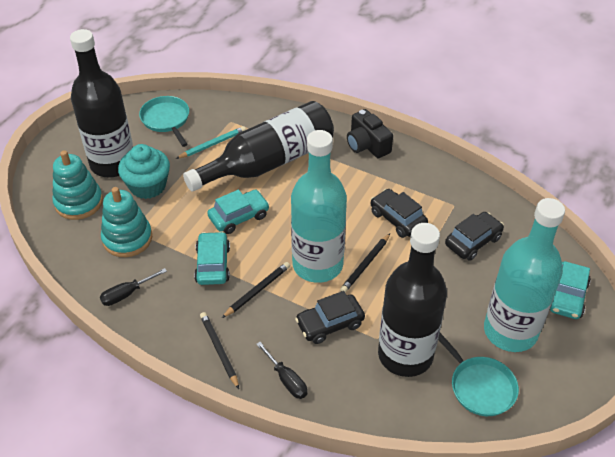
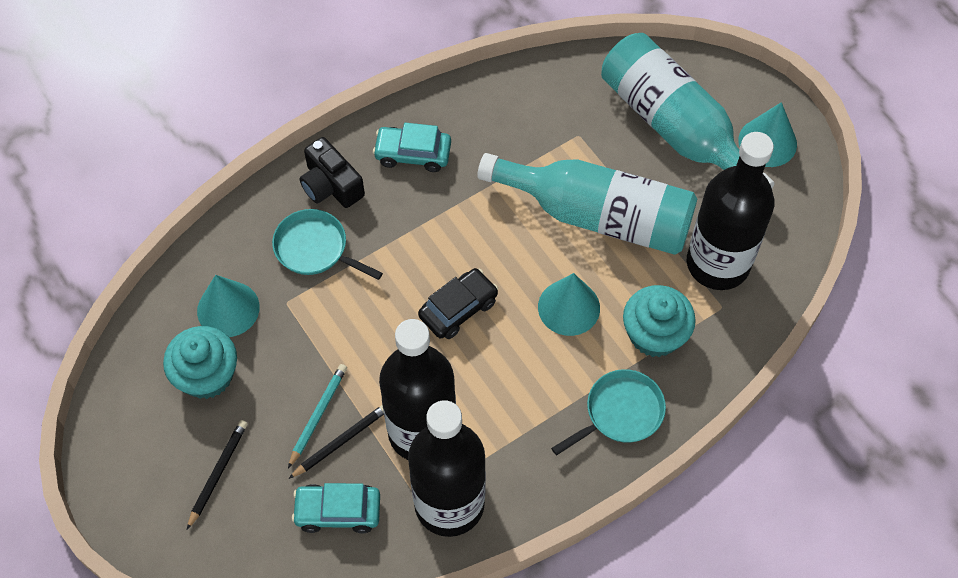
black car: [295,291,365,344] [371,189,428,238] [445,212,504,261] = 3 -> [418,268,498,339] = 1
black pencil: [200,312,239,389] [222,262,290,318] [340,234,390,293] = 3 -> [187,420,248,530] [288,405,384,479] = 2
black screwdriver: [100,268,167,306] [256,342,308,399] = 2 -> none = 0
turquoise car: [194,231,230,285] [207,189,269,234] [550,261,591,319] = 3 -> [292,483,380,534] [373,123,451,172] = 2
turquoise cone: none = 0 -> [197,275,260,337] [538,273,600,336] [738,102,797,167] = 3
turquoise cupcake: [118,144,170,199] = 1 -> [163,326,237,399] [623,285,696,357] = 2
turquoise stacking toy: [52,150,103,220] [101,187,152,257] = 2 -> none = 0

